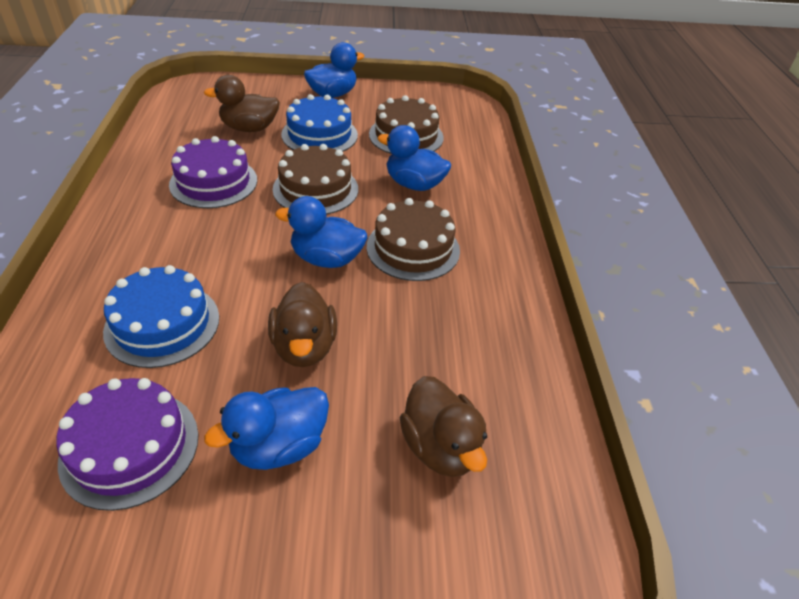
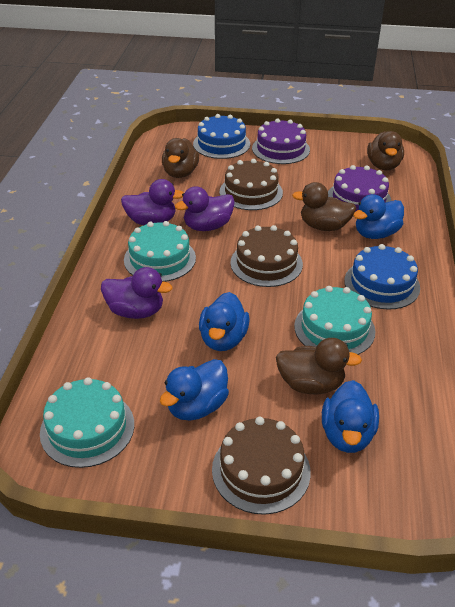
brown duck: [204,75,280,132] [268,282,337,367] [400,376,487,477] = 3 -> [162,138,199,178] [276,338,362,395] [292,182,356,231] [367,131,404,170] = 4
purple duck: none = 0 -> [101,267,173,319] [121,179,184,225] [175,186,235,231] = 3
turquoise cake: none = 0 -> [40,377,134,468] [124,221,196,282] [294,286,376,355] = 3

